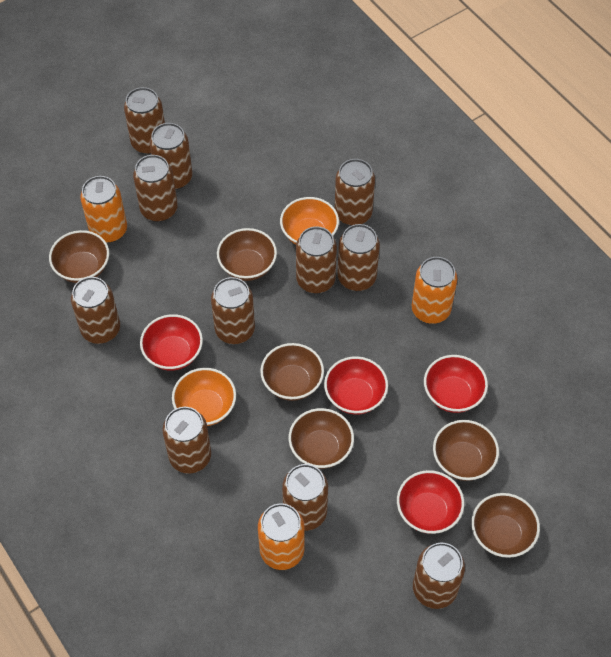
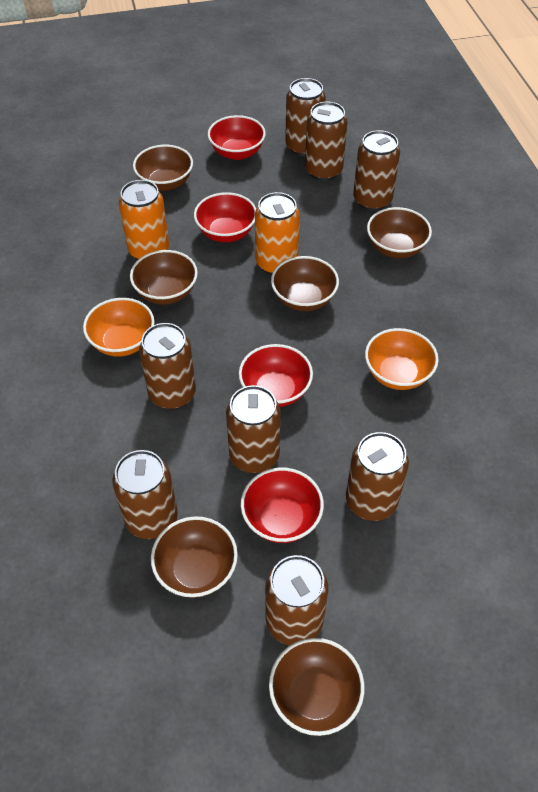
brown can: [71,277,120,344] [124,87,165,155] [133,155,178,222] [149,123,192,190] [162,407,211,474] [211,277,255,344] [282,464,328,531] [296,226,337,294] [335,159,375,226] [338,224,380,291] [413,543,465,609] = 11 -> [113,450,178,539] [139,323,196,409] [226,385,281,473] [265,555,328,646] [285,78,326,156] [305,102,348,181] [346,432,409,521] [353,130,400,211] = 8
orange can: [80,176,127,243] [258,503,304,570] [411,257,457,324] = 3 -> [119,180,169,260] [255,192,300,275] = 2

